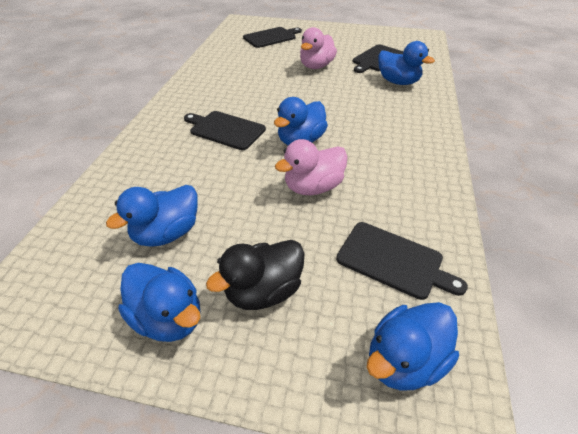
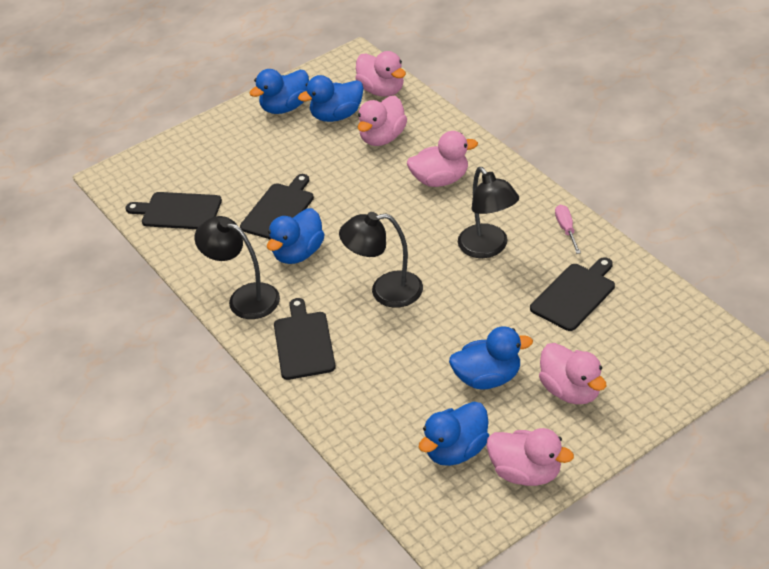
black duck: [206,240,305,310] = 1 -> none = 0
black lamp: none = 0 -> [194,216,280,319] [339,212,423,308] [458,167,519,258] = 3
pink duck: [275,139,348,195] [300,27,337,69] = 2 -> [355,51,406,97] [358,96,407,146] [407,131,478,187] [486,428,574,486] [539,343,606,404] = 5
pink screwdriver: none = 0 -> [555,205,581,254] = 1

